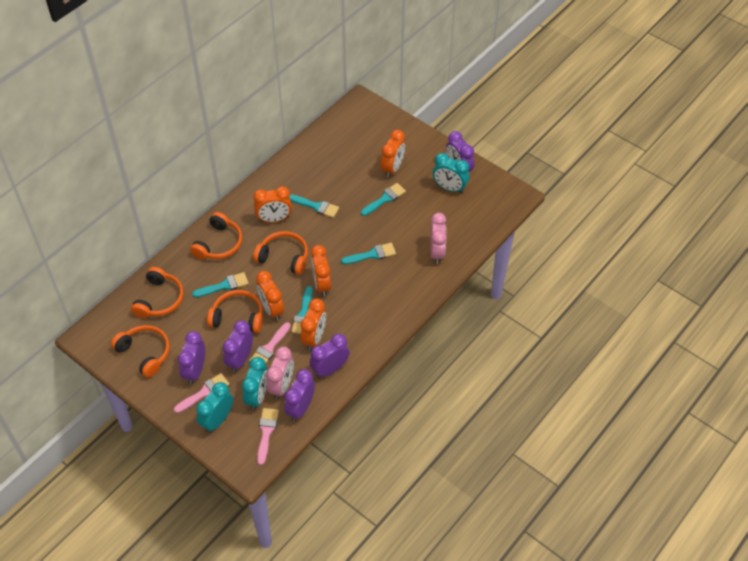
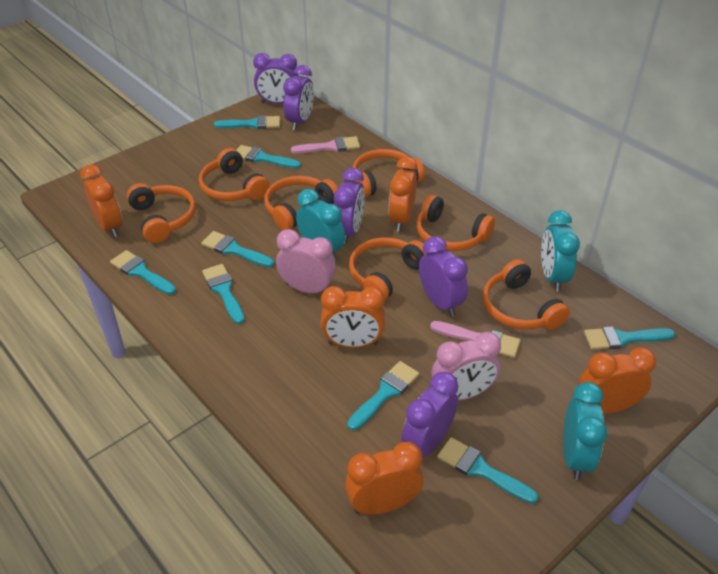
orange headphones: [111,325,170,378] [131,267,184,318] [190,212,242,259] [207,290,263,333] [253,231,308,275] = 5 -> [127,183,196,243] [199,148,270,201] [264,176,338,230] [349,237,426,300] [353,149,425,197] [416,194,495,251] [483,259,570,330] = 7
pink brush: [174,373,230,413] [249,322,291,363] [257,408,279,465] = 3 -> [291,136,360,154] [430,321,520,358] = 2
turquoise brush: [192,272,249,297] [289,194,339,218] [291,286,313,334] [341,243,396,264] [361,183,406,216] = 5 -> [110,250,176,295] [201,231,274,267] [202,264,245,324] [214,115,280,129] [237,145,301,168] [347,361,419,430] [437,437,538,504] [584,326,675,350] = 8

